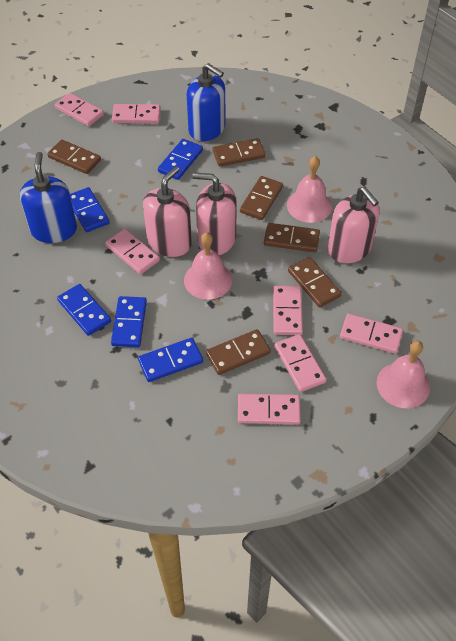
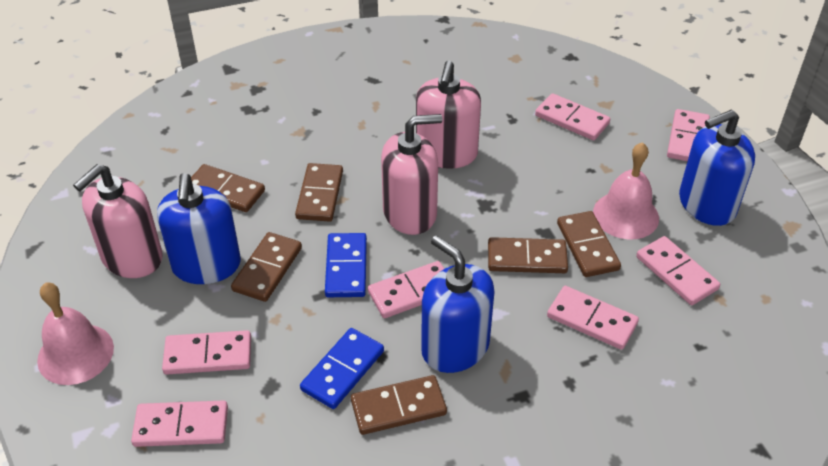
blue domino: [57,284,111,336] [70,187,110,232] [111,296,147,347] [138,338,203,382] [158,139,203,180] = 5 -> [300,328,384,409] [325,233,367,297] = 2
blue soap dispenser: [20,152,77,243] [187,63,225,141] = 2 -> [157,173,241,284] [421,235,495,373] [679,110,755,226] = 3
pink bell: [184,232,232,300] [287,156,332,223] [376,341,430,408] = 3 -> [37,282,114,385] [593,142,659,239] = 2

